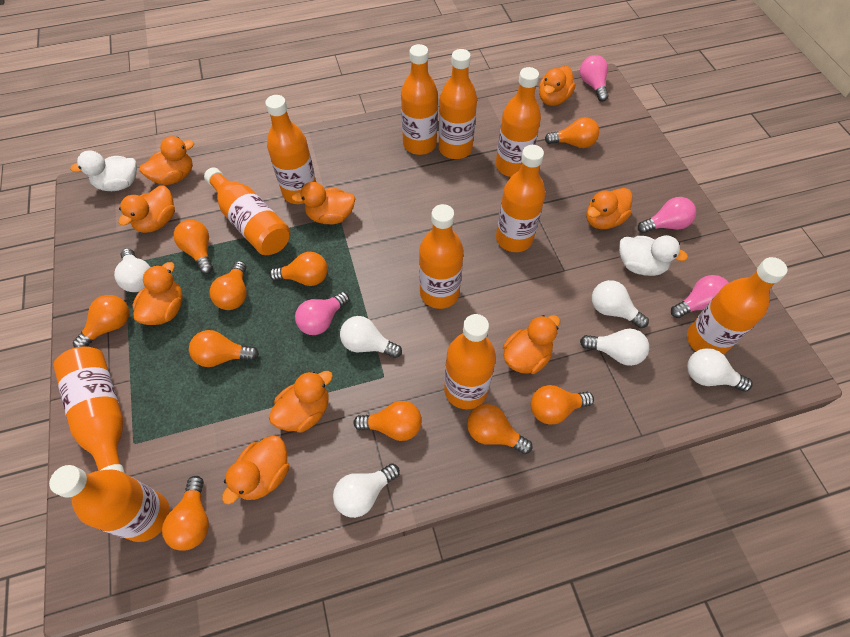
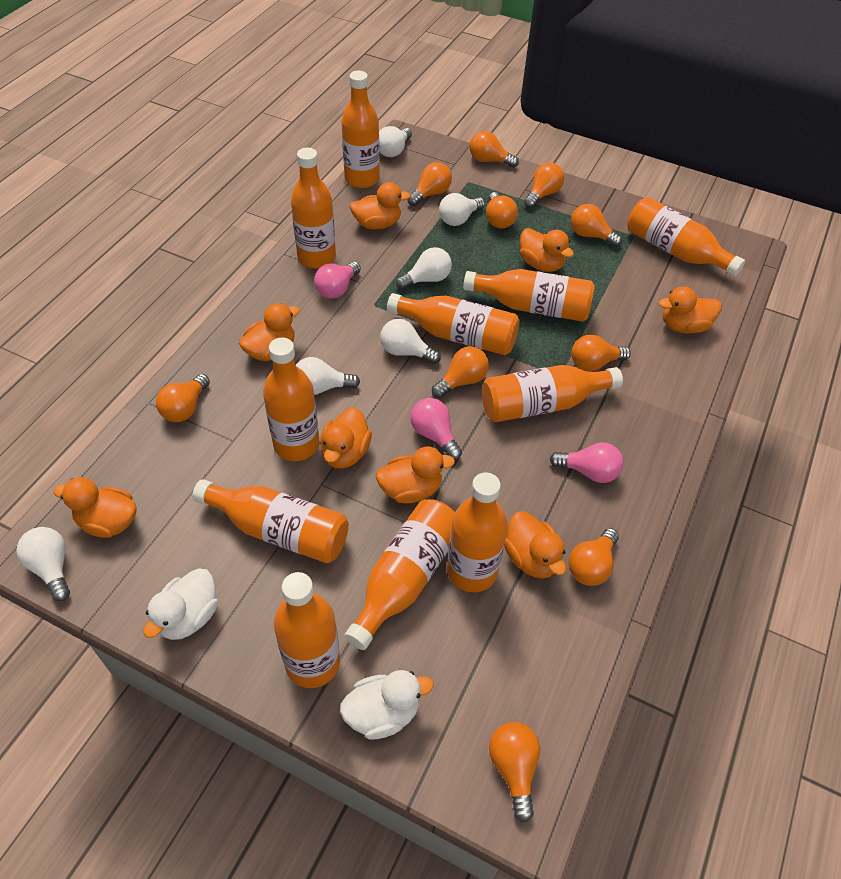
orange duck: [119,186,175,233] [132,262,183,325] [139,136,194,185] [222,435,289,505] [269,371,333,433] [292,182,355,224] [503,315,560,374] [539,66,576,106] [586,188,632,229] = 9 -> [54,477,137,538] [239,303,300,361] [320,408,372,469] [349,182,411,229] [376,447,455,504] [504,511,566,579] [520,228,574,272] [659,286,721,333] = 8
pink light bulb: [295,292,349,335] [580,55,609,101] [638,197,696,233] [671,275,729,318] = 4 -> [314,262,361,299] [410,398,462,460] [550,442,623,483] = 3

